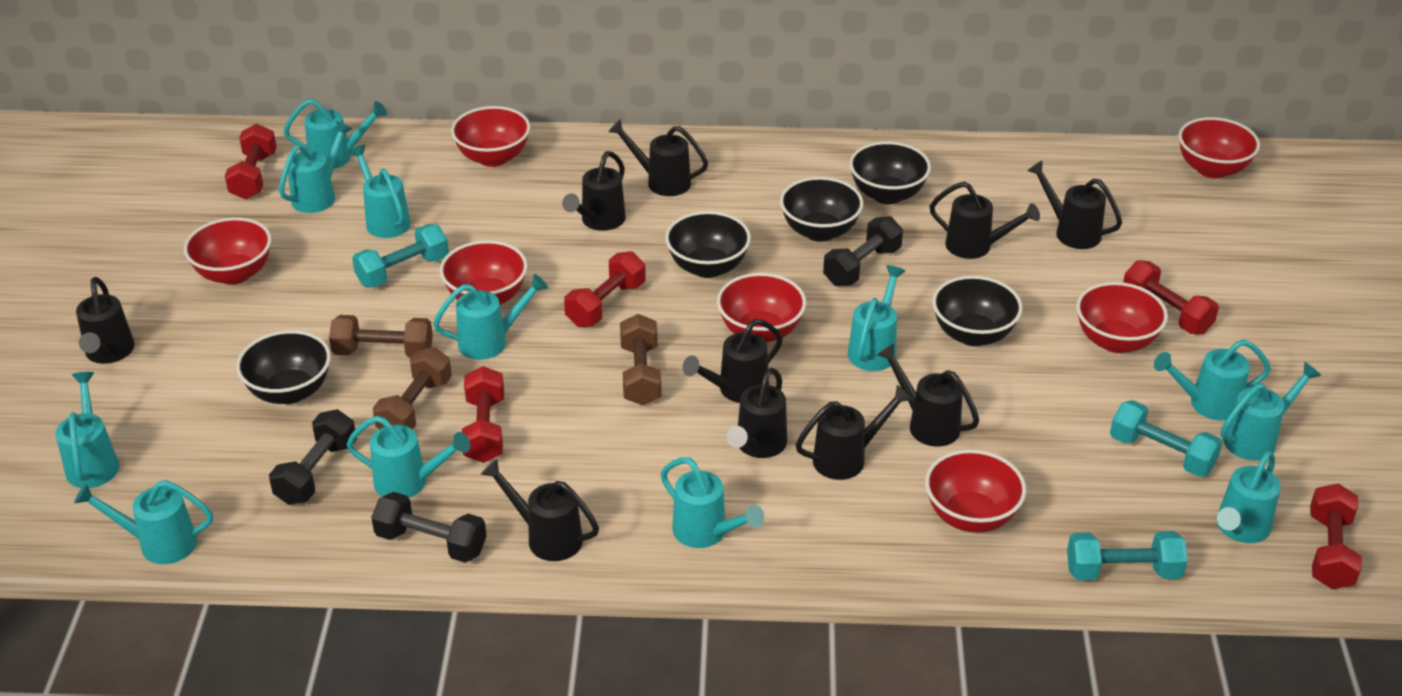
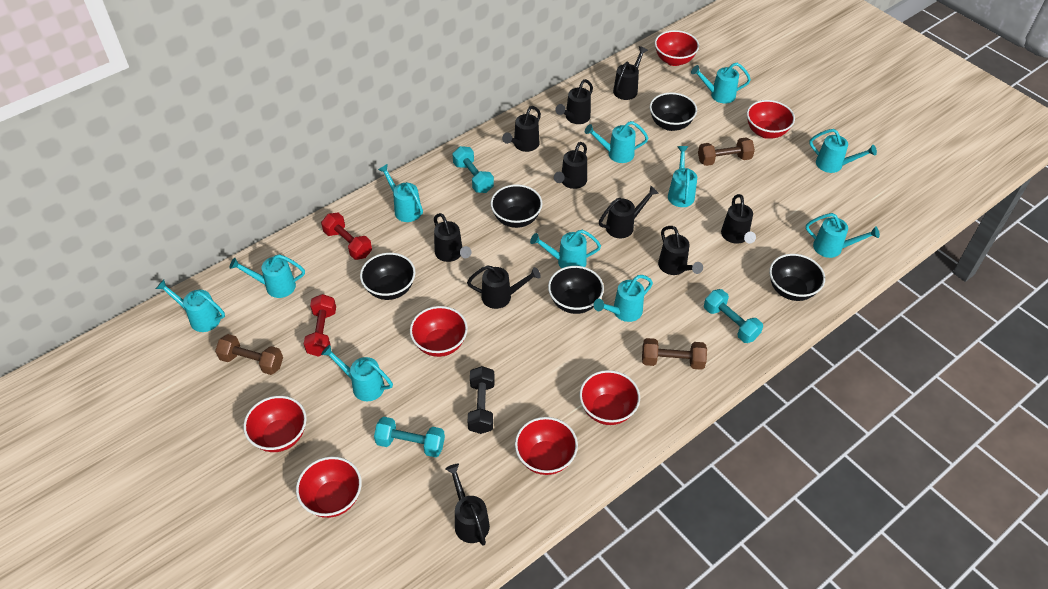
black dumbbell: [269,409,357,505] [371,492,486,563] [823,216,903,286] = 3 -> [468,366,495,434] = 1
red dumbbell: [225,124,277,199] [462,366,504,463] [564,251,646,327] [1123,260,1219,334] [1310,483,1362,589] = 5 -> [304,294,336,357] [321,213,372,260] = 2
turquoise watering can: [56,372,119,488] [74,480,213,564] [279,121,352,213] [284,99,387,169] [346,416,470,498] [348,144,411,238] [433,274,548,360] [661,457,764,548] [848,265,905,371] [1154,339,1271,421] [1217,451,1281,543] [1221,362,1322,461] = 12 -> [156,279,225,332] [229,254,305,298] [321,345,393,401] [378,164,423,222] [530,230,601,268] [585,121,649,163] [594,275,653,322] [668,146,697,207] [691,63,751,103] [806,213,880,258] [809,129,877,173] = 11

